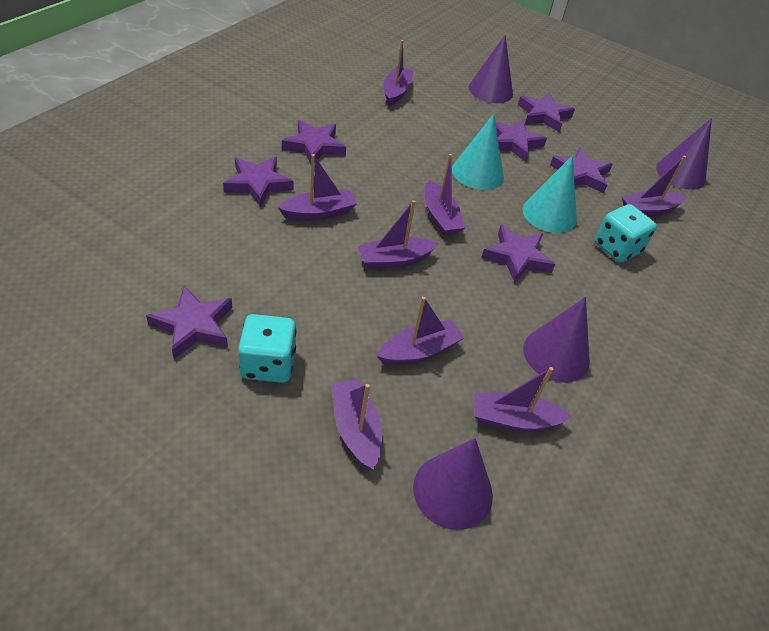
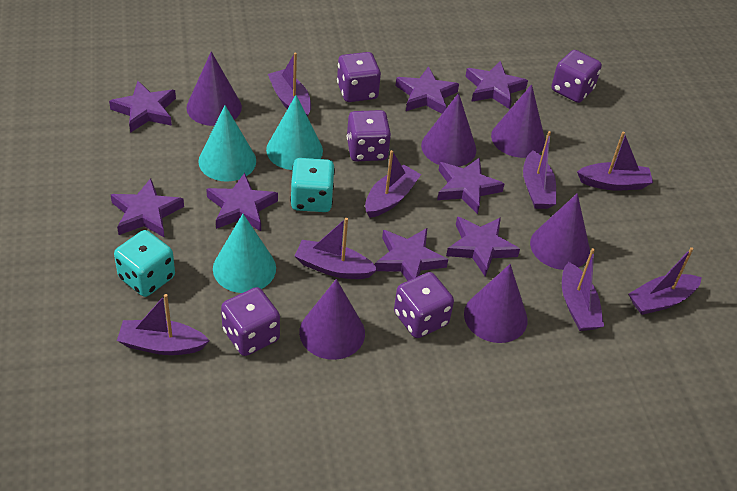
purple cone: [413,438,493,530] [469,35,513,103] [523,297,590,383] [656,118,712,190] = 4 -> [187,51,242,126] [299,279,365,360] [421,93,476,167] [464,264,528,343] [491,84,545,158] [530,193,590,270] = 6
purple dice: none = 0 -> [221,287,280,356] [337,52,381,102] [347,110,391,161] [394,272,454,338] [551,50,602,103] = 5
purple star: [146,286,232,359] [223,157,294,207] [282,120,346,164] [481,225,555,283] [495,119,547,162] [518,93,575,132] [550,147,613,193] = 7 -> [109,81,176,133] [110,178,184,238] [206,173,278,231] [375,228,448,281] [396,66,459,113] [437,157,504,214] [446,217,520,277] [465,61,528,109] = 8
turquoise cone: [452,114,504,190] [522,156,577,233] = 2 -> [198,105,256,182] [213,214,276,293] [266,95,323,170] = 3

